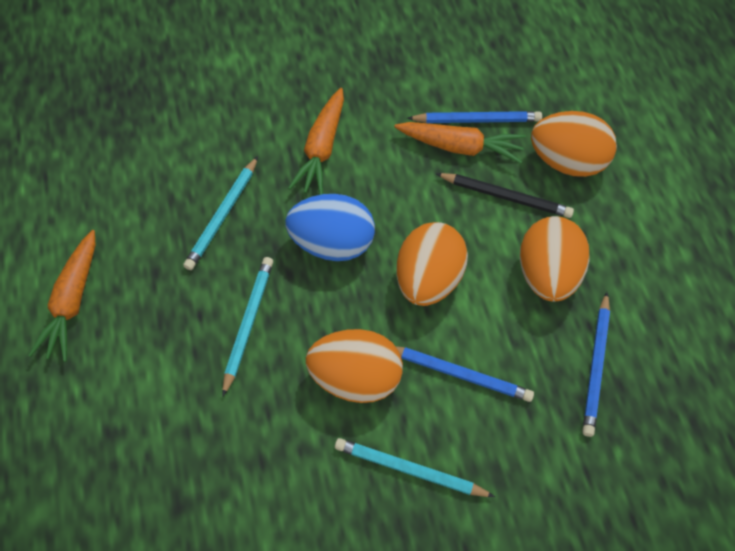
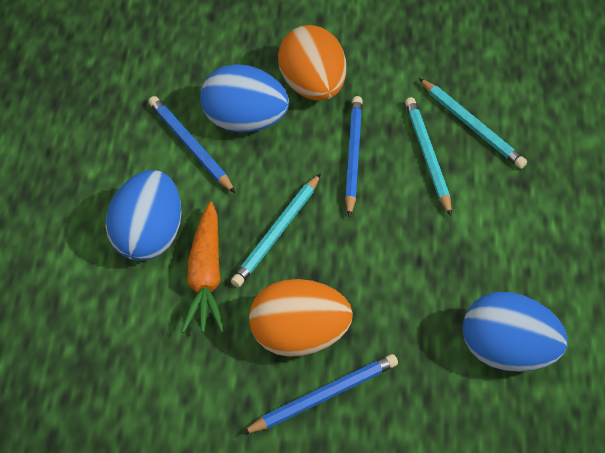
black pencil: [436,173,574,218] = 1 -> none = 0
blue egg: [285,194,375,261] = 1 -> [105,170,181,261] [200,64,289,133] [462,292,568,372] = 3
orange carrot: [28,230,95,362] [288,88,344,195] [395,122,526,164] = 3 -> [181,201,224,333] = 1
orange egg: [306,329,403,403] [396,222,468,306] [520,216,590,302] [531,111,617,177] = 4 -> [249,279,353,357] [278,25,346,101] = 2

